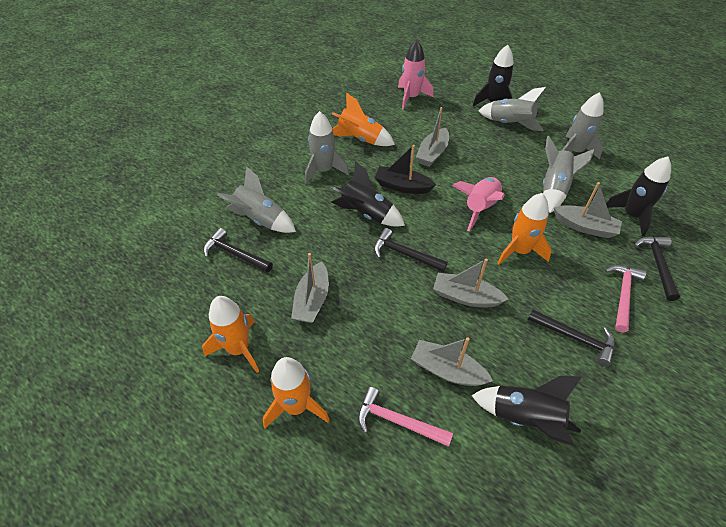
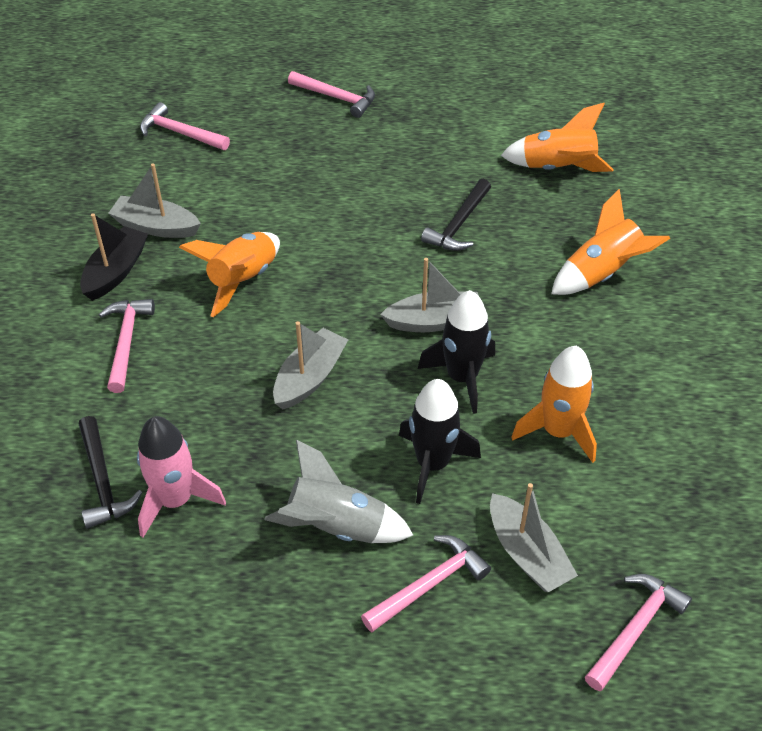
black hammer: [203,228,273,273] [374,228,448,272] [528,309,615,367] [634,236,680,301] = 4 -> [79,416,143,529] [421,179,491,251] = 2
black rocket: [331,161,405,227] [471,376,583,446] [473,45,514,106] [606,157,671,236] = 4 -> [399,379,481,504] [418,290,495,414] = 2
grey boat: [291,253,329,323] [411,337,493,386] [416,107,449,167] [433,258,508,307] [554,182,622,238] = 5 -> [108,163,201,238] [273,321,348,409] [380,258,479,332] [490,483,578,592] = 4
grey rocket: [217,166,296,233] [305,111,349,184] [478,87,547,131] [543,136,595,213] [562,92,604,159] = 5 -> [265,440,413,543] = 1
pink hammer: [358,387,453,447] [605,265,646,332] = 2 -> [99,299,155,393] [140,102,230,150] [288,71,375,118] [361,535,491,632] [585,574,692,691] = 5
pink rocket: [398,39,433,110] [452,177,505,231] = 2 -> [137,416,226,537] = 1

